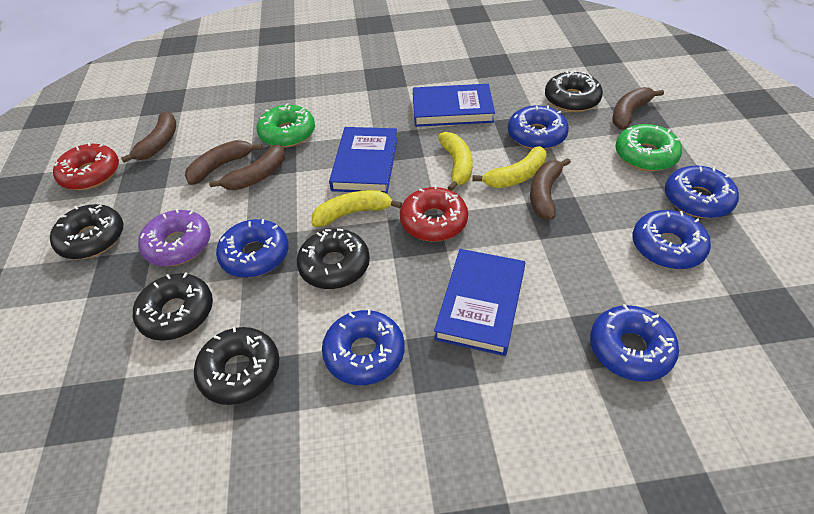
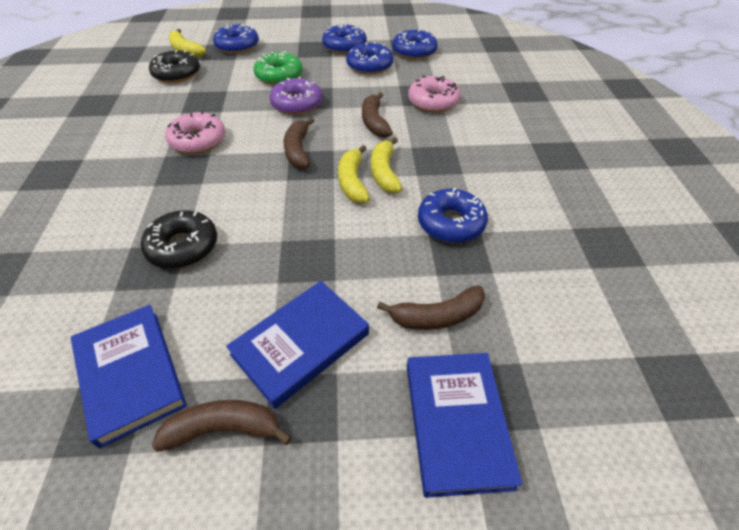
black donut: [50,204,124,259] [133,273,213,341] [194,326,279,405] [297,229,370,289] [545,70,603,112] = 5 -> [141,210,217,269] [149,50,200,83] = 2
blue donut: [216,219,289,278] [322,309,405,385] [508,105,569,149] [590,304,679,382] [632,210,711,269] [665,165,739,219] = 6 -> [213,23,259,54] [322,23,367,54] [346,42,393,75] [392,29,438,60] [418,188,488,243] = 5
brown banana: [121,111,176,163] [185,140,262,185] [209,144,285,190] [530,158,571,220] [612,87,664,130] = 5 -> [152,400,292,452] [283,118,314,169] [362,92,393,138] [377,286,485,330] = 4
green donut: [257,103,315,148] [615,124,682,171] = 2 -> [253,51,303,85] = 1
pink donut: none = 0 -> [165,111,225,154] [408,75,461,113] = 2
red donut: [53,142,119,190] [400,185,468,242] = 2 -> none = 0

